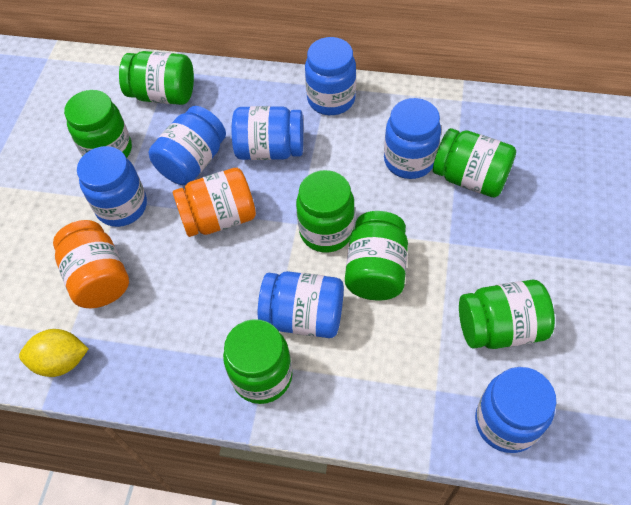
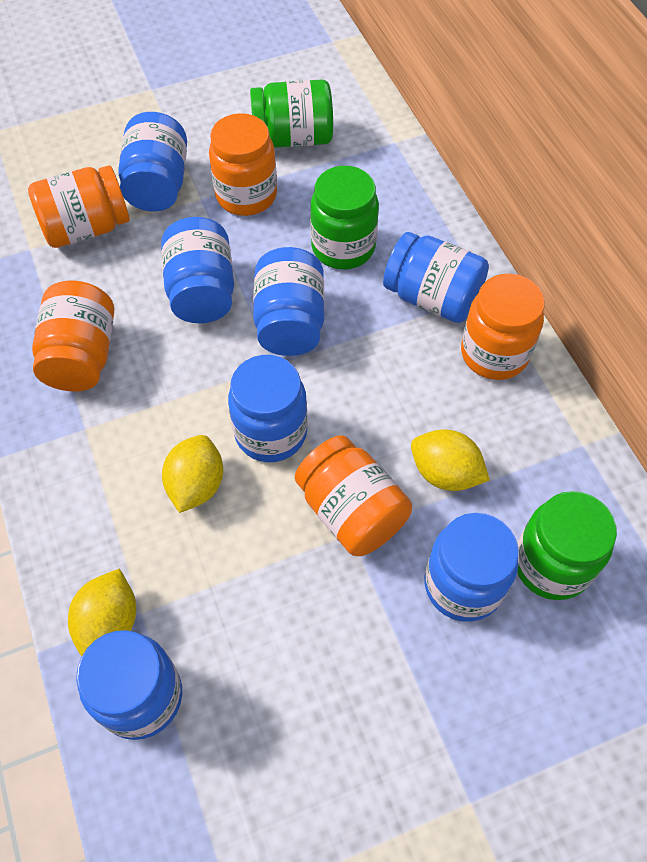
green jar: [64,90,132,158] [119,51,194,105] [223,319,292,404] [296,170,355,253] [345,211,408,300] [433,128,516,198] [459,280,555,349] = 7 -> [250,79,333,148] [310,166,379,269] [517,491,617,600] = 3
orange jar: [53,220,129,308] [173,168,256,237] = 2 -> [28,165,130,248] [32,281,114,391] [209,113,277,216] [295,435,412,556] [461,274,545,380] = 5
yellow lemon: [19,329,88,377] = 1 -> [68,568,136,656] [162,435,223,513] [411,430,490,491] = 3

